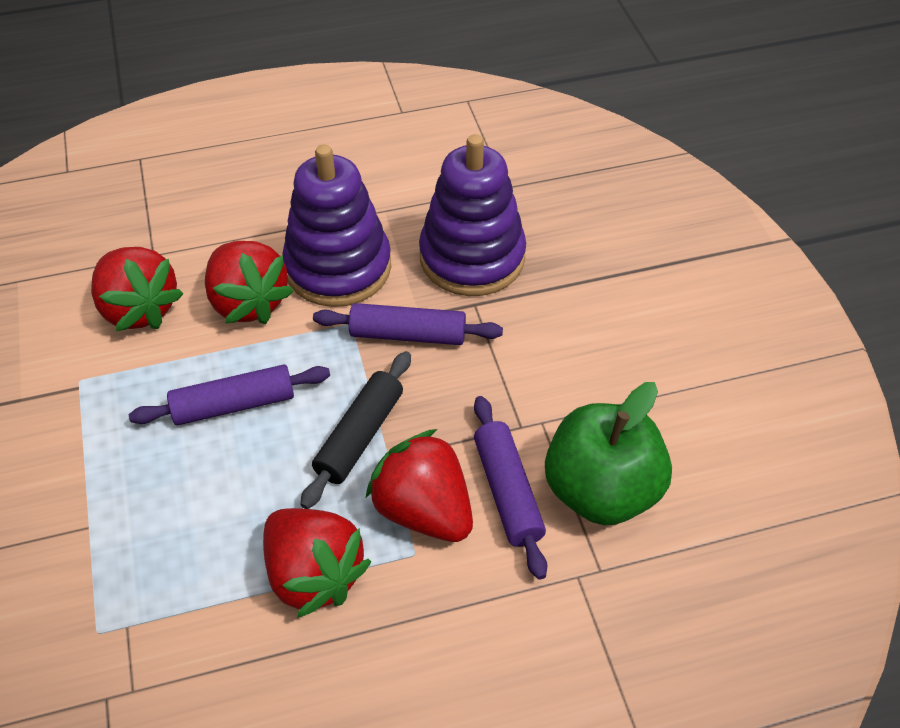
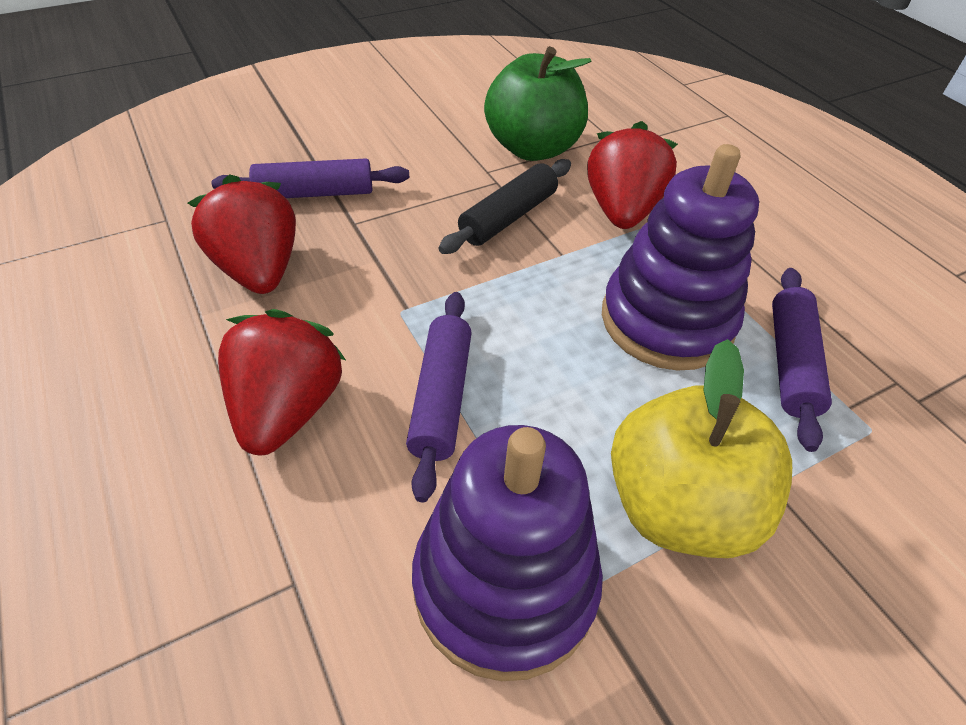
red strawberry: [91,247,183,332] [205,241,293,324] [263,508,372,618] [365,429,473,542] = 4 -> [188,174,296,294] [218,309,346,455] [587,121,678,229] = 3
yellow apple: none = 0 -> [611,339,792,558] = 1

